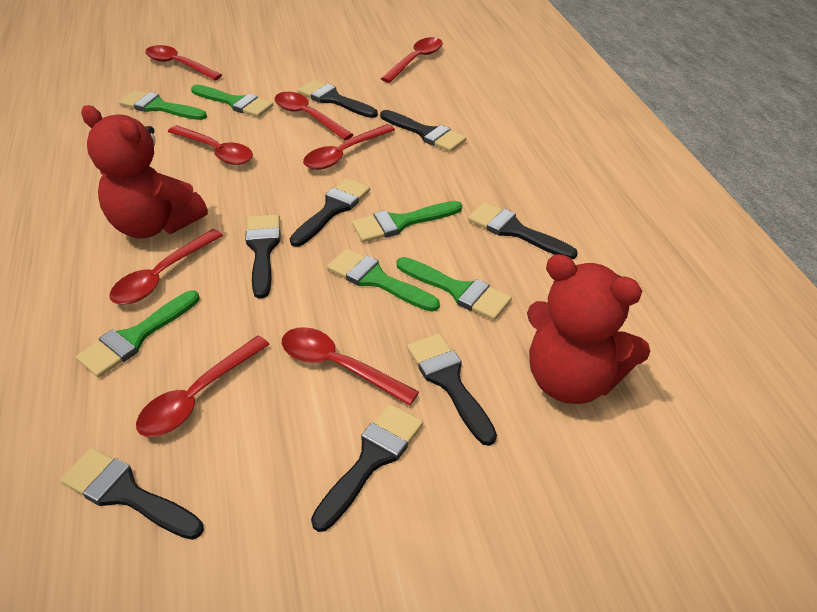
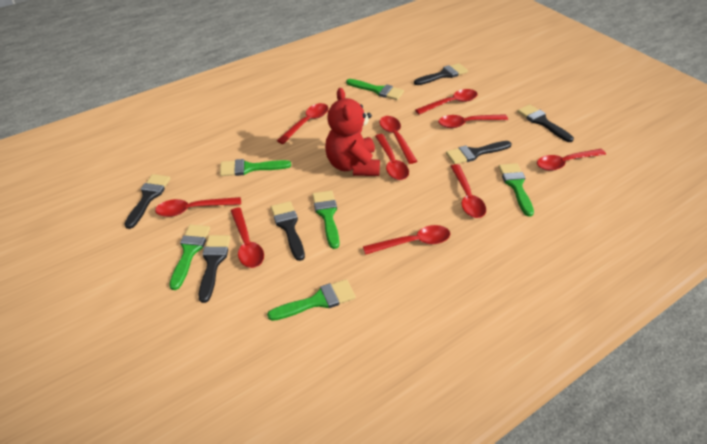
black brush: [60,448,204,540] [245,214,280,299] [290,178,370,247] [297,80,378,118] [311,404,423,532] [380,110,466,152] [407,333,497,446] [468,202,578,259] = 8 -> [124,174,171,229] [199,235,230,303] [271,201,305,261] [414,63,468,85] [446,141,512,164] [517,104,574,142] = 6
red spoon: [109,229,223,304] [136,335,270,437] [145,45,222,80] [168,125,253,165] [275,92,354,141] [282,327,419,406] [303,124,395,170] [381,37,443,83] = 8 -> [155,197,241,217] [231,207,264,268] [277,103,328,144] [363,225,450,255] [375,134,409,180] [380,116,417,164] [415,89,478,114] [438,114,508,128] [451,164,486,218] [537,149,606,171] = 10
red teddy bear: [81,105,208,238] [527,254,650,404] = 2 -> [325,88,380,176] = 1

